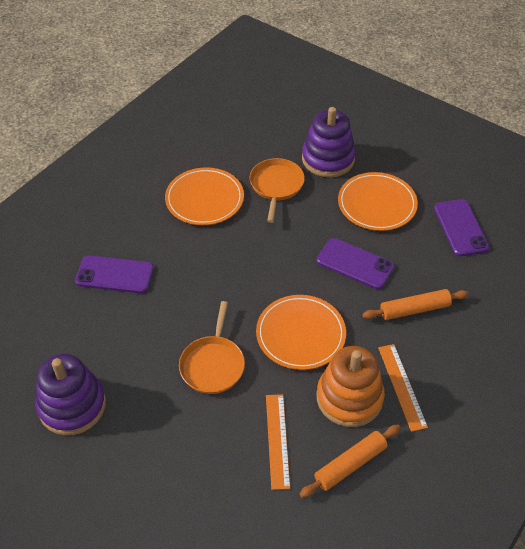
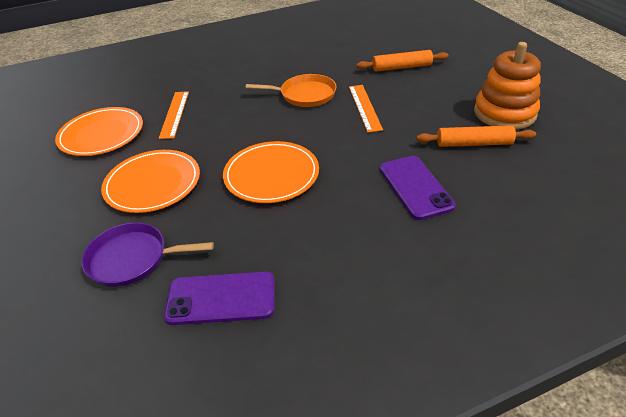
orange pan: [179,301,245,394] [250,158,305,223] = 2 -> [246,74,336,107] = 1
purple pan: none = 0 -> [81,222,214,287] = 1
purple phone: [75,255,154,293] [317,238,395,289] [434,199,489,256] = 3 -> [164,272,275,325] [380,156,456,220] = 2
purple stacking toy: [36,354,106,435] [302,107,356,177] = 2 -> none = 0

